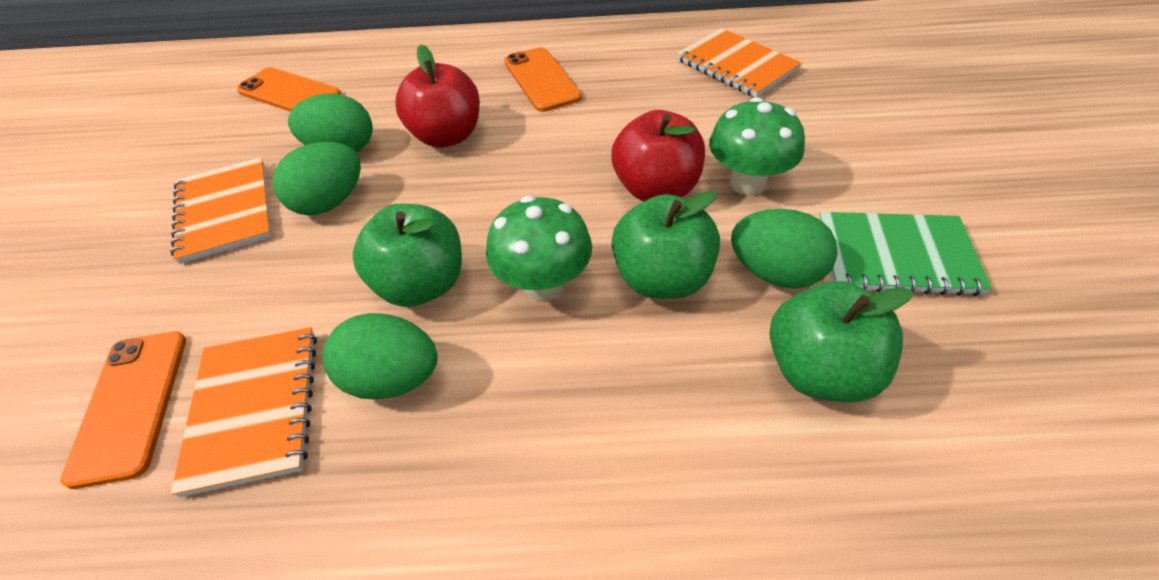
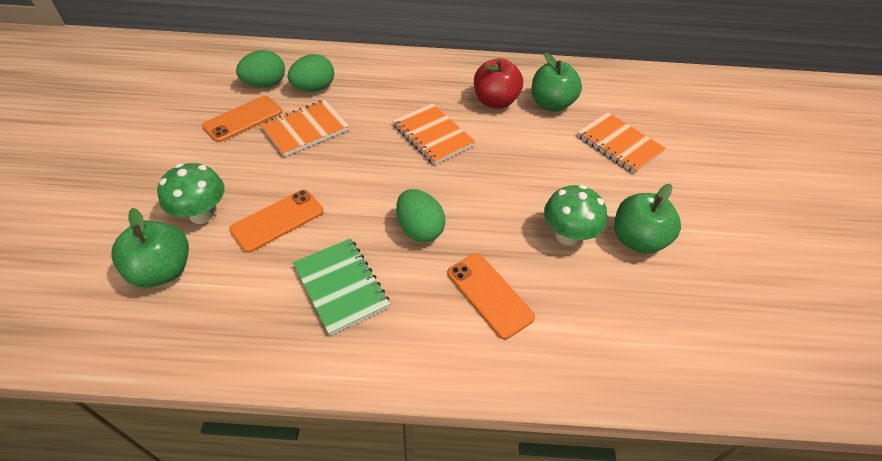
green egg: [272,142,361,216] [288,93,373,152] [322,313,438,399] [731,209,837,288] = 4 -> [236,50,285,87] [288,54,334,92] [396,189,446,242] = 3
red apple: [395,45,480,148] [611,110,705,201] = 2 -> [474,58,523,109] = 1

